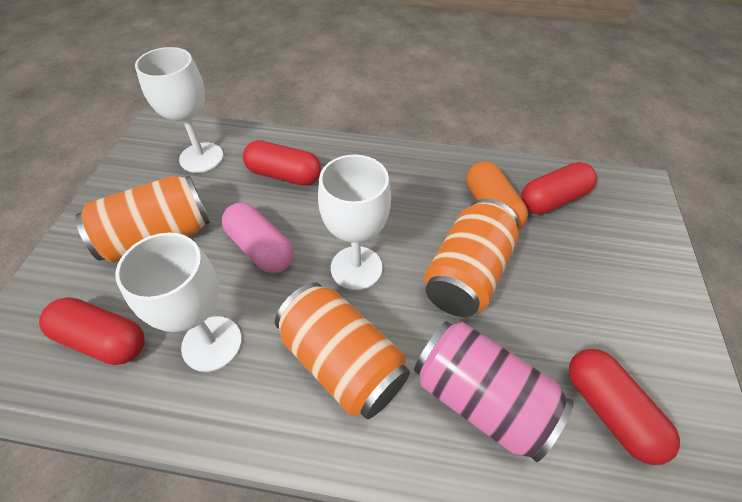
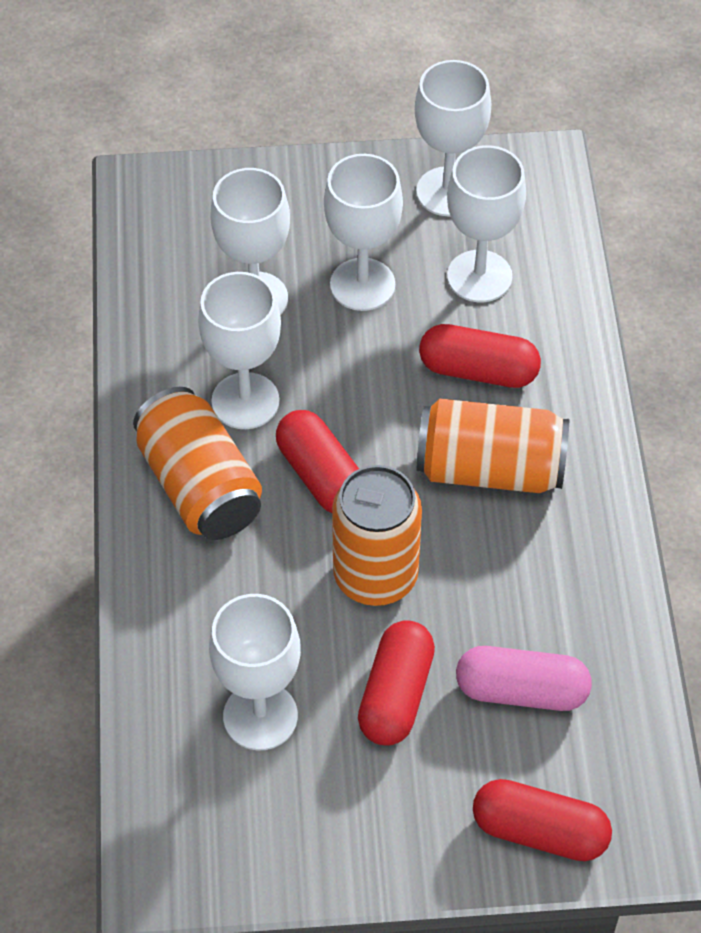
orange capsule: [467,161,528,230] = 1 -> none = 0
pink can: [414,321,574,462] = 1 -> none = 0
white goblet: [115,233,242,372] [135,47,223,173] [318,155,391,290] = 3 -> [198,272,281,429] [209,594,301,750] [210,168,290,315] [324,154,403,311] [415,60,491,216] [447,145,526,302] = 6

